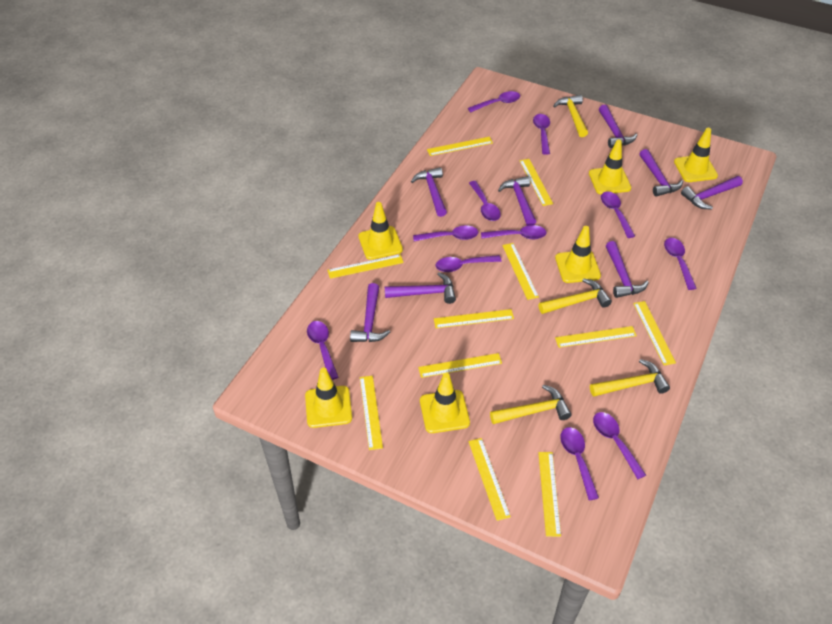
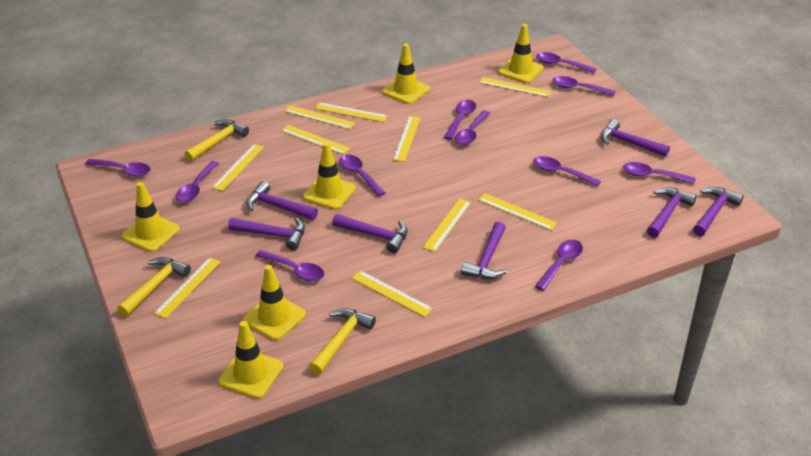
purple hammer: [350,283,390,342] [385,272,456,304] [411,167,447,217] [498,176,536,226] [599,105,637,148] [606,241,649,298] [640,149,683,197] [681,176,743,210] = 8 -> [228,217,305,250] [246,181,318,220] [332,214,408,253] [461,222,507,279] [601,119,670,157] [647,187,697,238] [693,187,744,236] = 7
yellow hammer: [490,385,571,424] [539,278,612,314] [553,95,588,137] [590,359,670,397] = 4 -> [117,257,191,316] [185,119,249,161] [309,308,376,374] = 3
yellow ruler: [328,254,404,279] [360,376,383,450] [418,353,502,378] [427,137,493,156] [434,309,514,328] [468,438,511,521] [502,243,539,300] [519,159,553,206] [538,452,561,537] [555,326,637,348] [633,301,676,366] = 11 -> [154,257,221,319] [212,144,264,191] [281,125,350,155] [284,105,355,129] [315,102,388,122] [352,270,433,317] [393,116,421,162] [423,198,471,252] [478,193,558,231] [479,77,551,97] = 10

